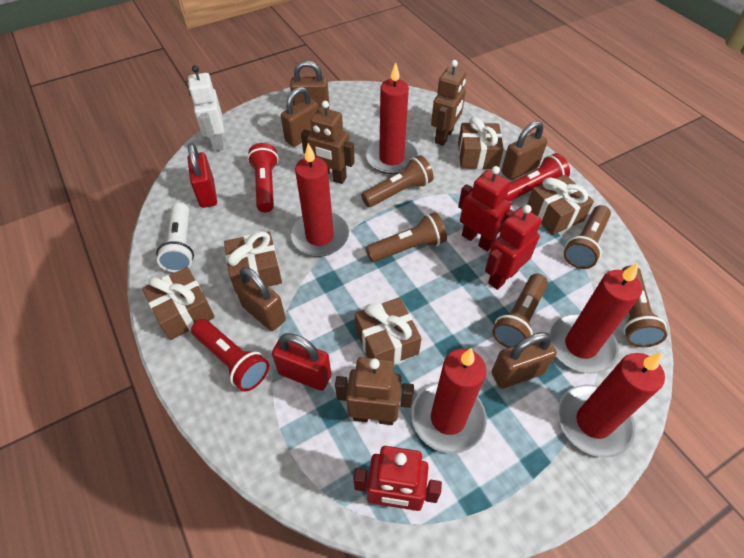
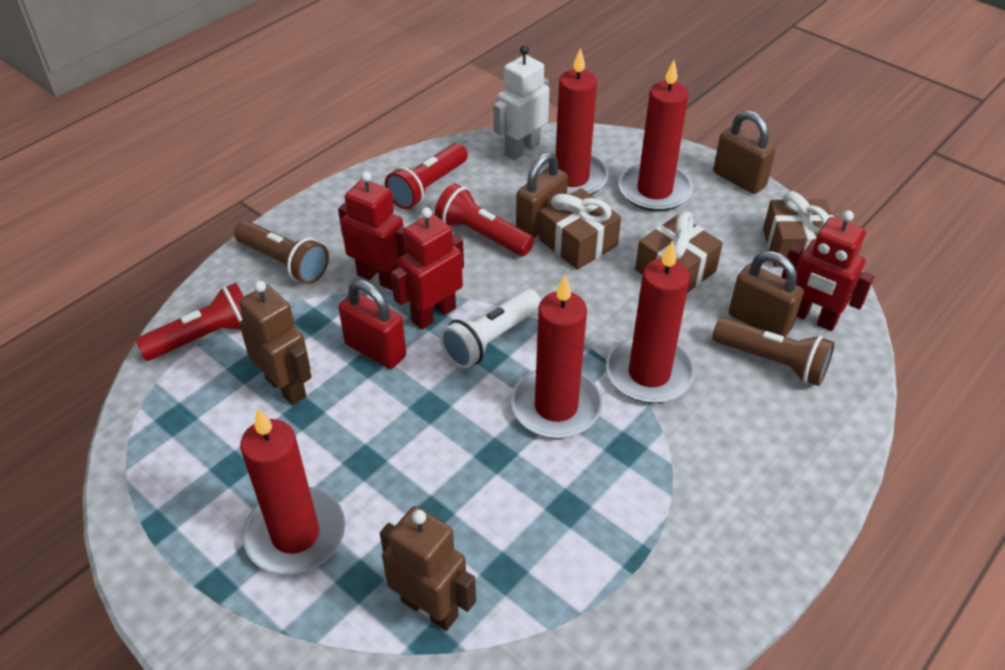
brown flashlight: [361,155,433,207] [366,212,447,262] [492,274,548,348] [564,205,611,269] [622,266,667,347] = 5 -> [234,221,329,284] [712,318,835,386] = 2
brown gift: [142,267,215,340] [224,231,282,294] [355,297,421,364] [458,117,504,169] [527,174,594,235] = 5 -> [539,188,621,270] [635,212,723,293] [763,191,834,267] = 3
brown padlock: [234,267,286,331] [281,87,318,147] [290,61,329,109] [492,332,557,389] [501,121,548,180] = 5 -> [516,152,568,238] [713,110,776,194] [729,251,804,337] = 3
brown robot: [301,101,355,184] [335,357,414,425] [431,60,466,146] = 3 -> [239,281,312,405] [380,506,476,631] = 2
red padlock: [188,143,217,208] [272,333,331,391] = 2 -> [338,280,406,369] = 1

